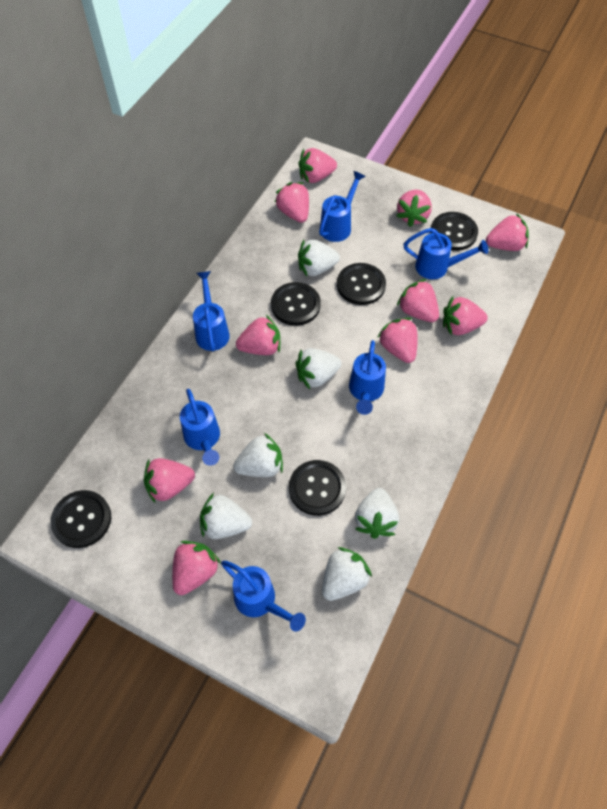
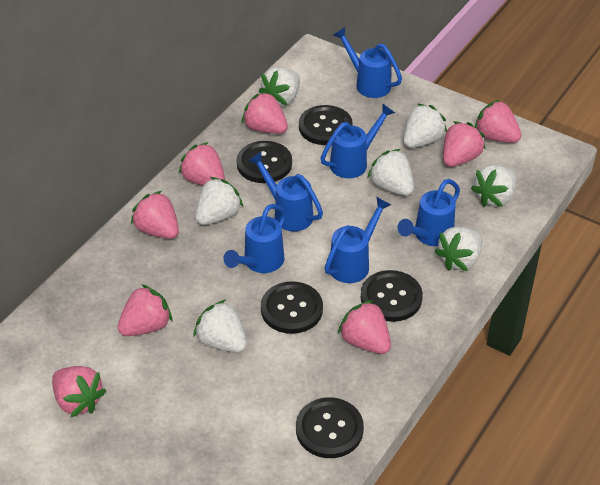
pink strawberry: [144,458,195,503] [172,541,221,595] [236,315,280,355] [274,182,309,223] [299,148,337,183] [377,318,418,363] [396,190,432,227] [397,279,439,322] [443,296,488,336] [486,213,529,251] = 10 -> [52,366,106,417] [117,284,172,336] [131,191,179,239] [179,142,225,186] [242,91,288,134] [338,300,391,354] [443,121,486,167] [475,100,522,143] = 8
white strawberry: [200,493,252,539] [233,433,283,477] [296,348,341,389] [298,240,340,276] [322,547,372,601] [355,488,399,539] = 6 -> [193,300,247,353] [195,177,244,225] [259,67,300,106] [367,149,414,196] [403,103,447,148] [434,227,482,271] [471,165,517,207] = 7

